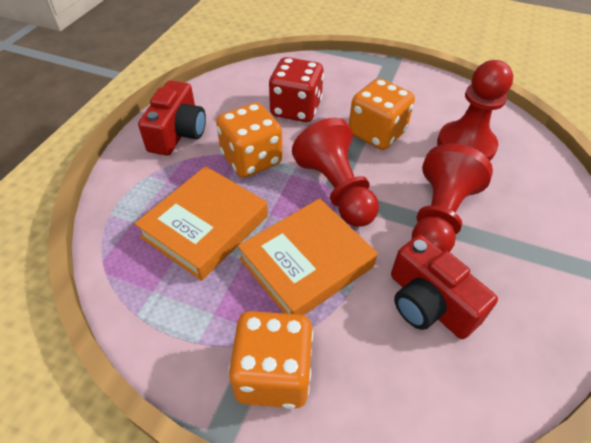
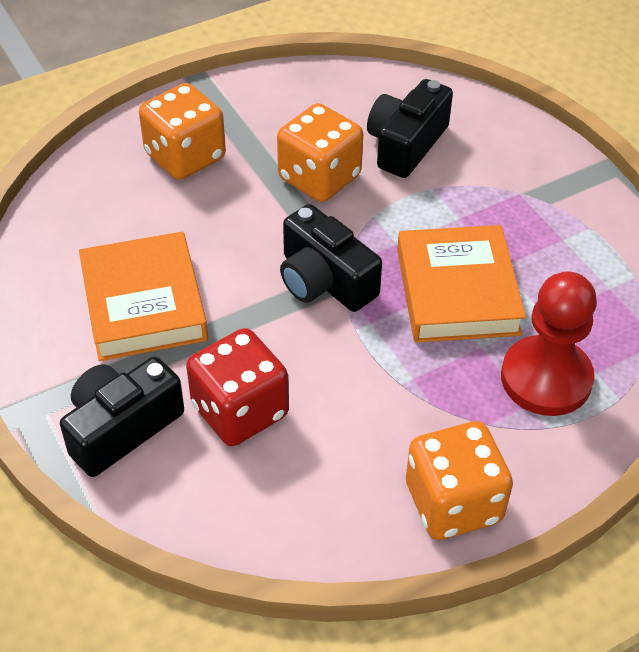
black camera: none = 0 -> [60,357,184,477] [280,204,382,312] [367,79,453,178] = 3
red camera: [138,80,206,156] [391,235,498,339] = 2 -> none = 0
red pawn: [292,117,379,227] [412,143,493,252] [437,60,513,161] = 3 -> [501,271,597,416] = 1

